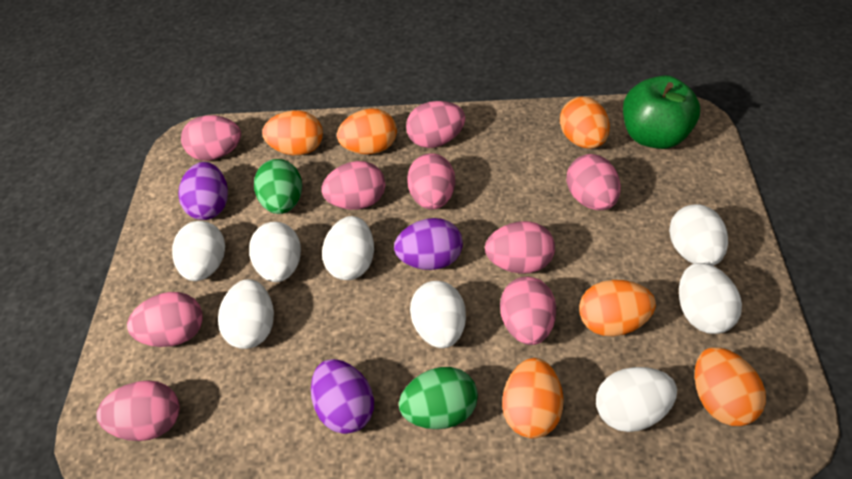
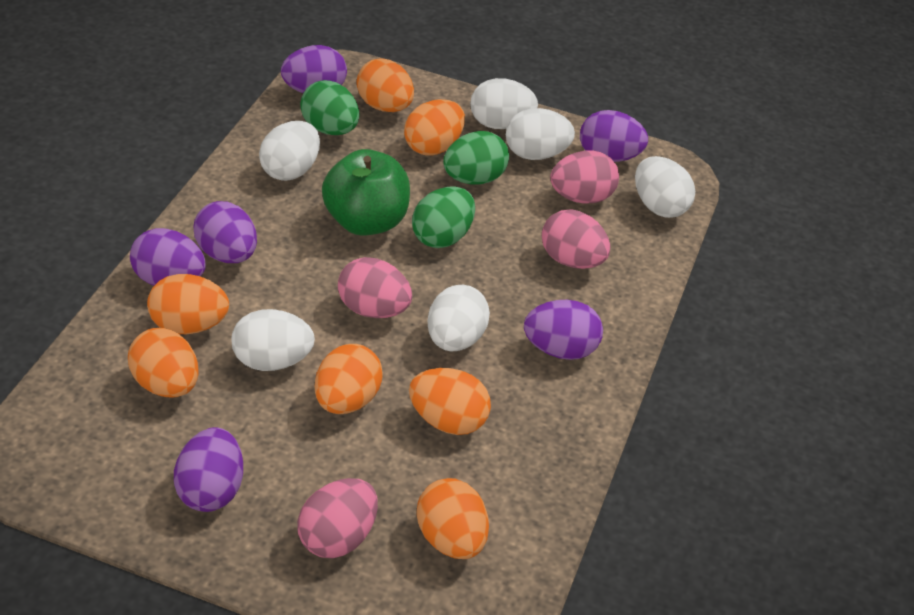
green egg: [254,159,302,214] [399,367,478,429] = 2 -> [300,80,359,135] [412,187,475,248] [443,131,509,185] = 3
orange egg: [262,111,323,155] [337,108,397,154] [502,358,564,439] [560,97,610,149] [579,280,656,337] [695,347,766,426] = 6 -> [128,328,198,397] [147,274,229,334] [315,344,383,414] [357,58,414,112] [404,99,465,155] [409,368,491,435] [417,478,489,559] = 7
pink egg: [96,380,180,441] [127,292,203,347] [181,115,241,161] [321,161,385,210] [406,101,465,148] [407,153,455,210] [485,221,555,274] [500,277,556,345] [566,154,621,210] = 9 -> [297,478,378,558] [338,257,412,318] [542,209,610,269] [550,150,619,204] = 4
purple egg: [178,162,228,220] [311,359,374,434] [394,218,463,270] = 3 -> [130,228,206,286] [174,427,243,512] [194,201,257,263] [281,45,347,93] [524,300,603,360] [580,110,648,162] = 6
white egg: [172,221,225,281] [218,279,274,349] [249,222,301,282] [322,216,374,280] [410,281,466,348] [596,367,677,432] [669,204,728,266] [679,263,742,334] = 8 -> [232,309,315,371] [259,121,320,181] [428,285,490,351] [470,78,538,129] [506,108,575,160] [635,156,695,218] = 6

